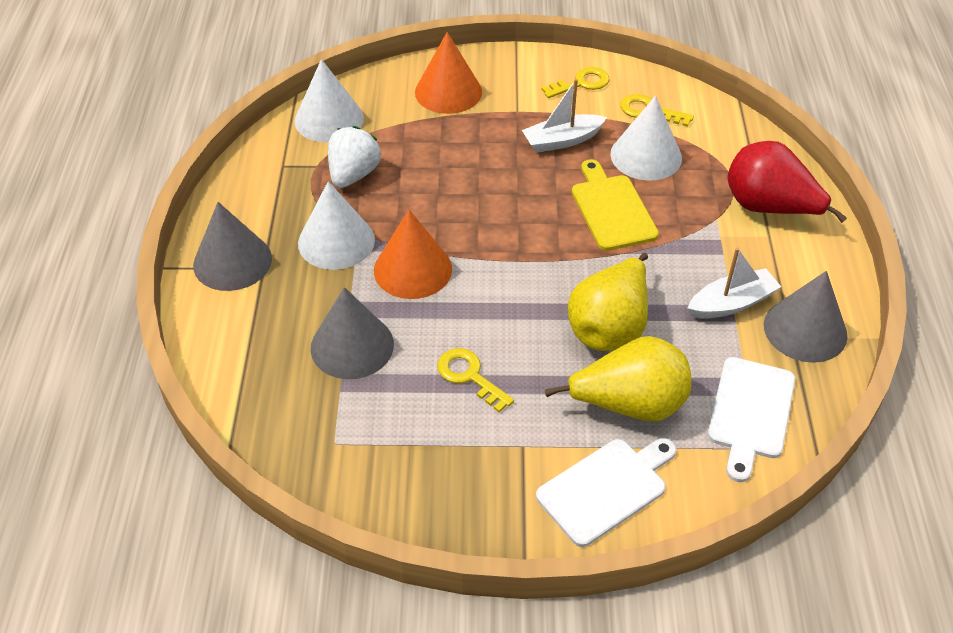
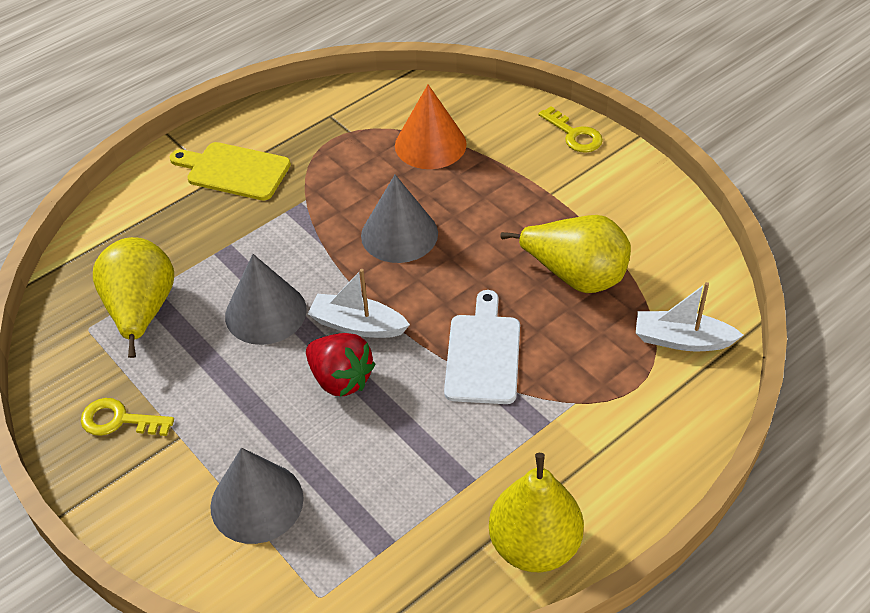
orange cone: [374,210,452,299] [415,32,482,114] = 2 -> [395,84,467,169] = 1
red pear: [727,141,847,223] = 1 -> none = 0
red strawberry: none = 0 -> [306,333,375,397] = 1
white cone: [294,59,364,142] [298,181,375,270] [610,96,682,181] = 3 -> none = 0
white cutting board: [536,438,677,547] [708,357,795,482] = 2 -> [444,290,520,404] = 1
white strawberry: [328,126,381,188] = 1 -> none = 0
yellow key: [437,348,514,412] [541,67,609,98] [620,94,694,127] = 3 -> [81,398,174,436] [538,106,603,153] = 2
yellow pear: [545,336,692,422] [568,253,648,351] = 2 -> [93,237,174,358] [489,453,584,572] [500,215,631,293] = 3

